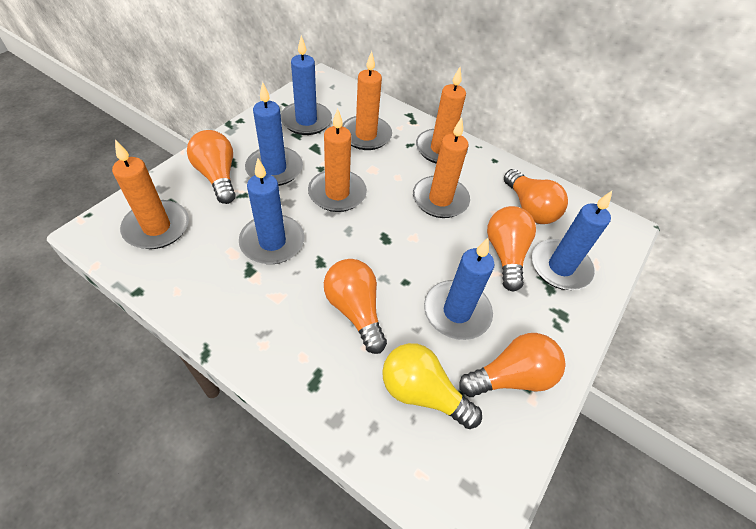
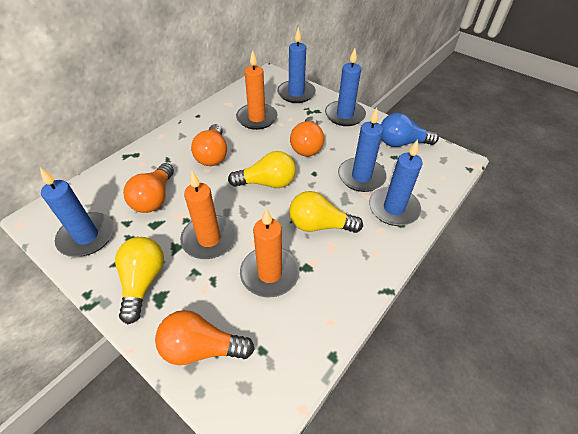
blue light bulb: none = 0 -> [381,113,439,147] = 1
orange candle: [112,140,189,249] [308,109,367,212] [342,51,392,150] [413,117,470,218] [416,67,468,164] = 5 -> [180,171,237,259] [236,50,278,130] [240,208,300,297] = 3
orange light bulb: [187,130,236,204] [324,259,387,354] [459,333,566,397] [487,206,536,291] [504,169,568,224] = 5 -> [123,163,174,213] [155,310,255,365] [191,124,227,166] [290,116,324,156] = 4
yellow light bulb: [382,343,482,429] = 1 -> [115,237,164,324] [228,151,296,188] [289,191,363,233] = 3

